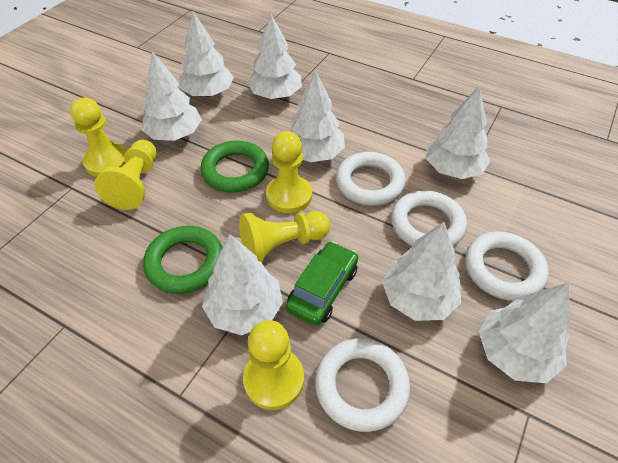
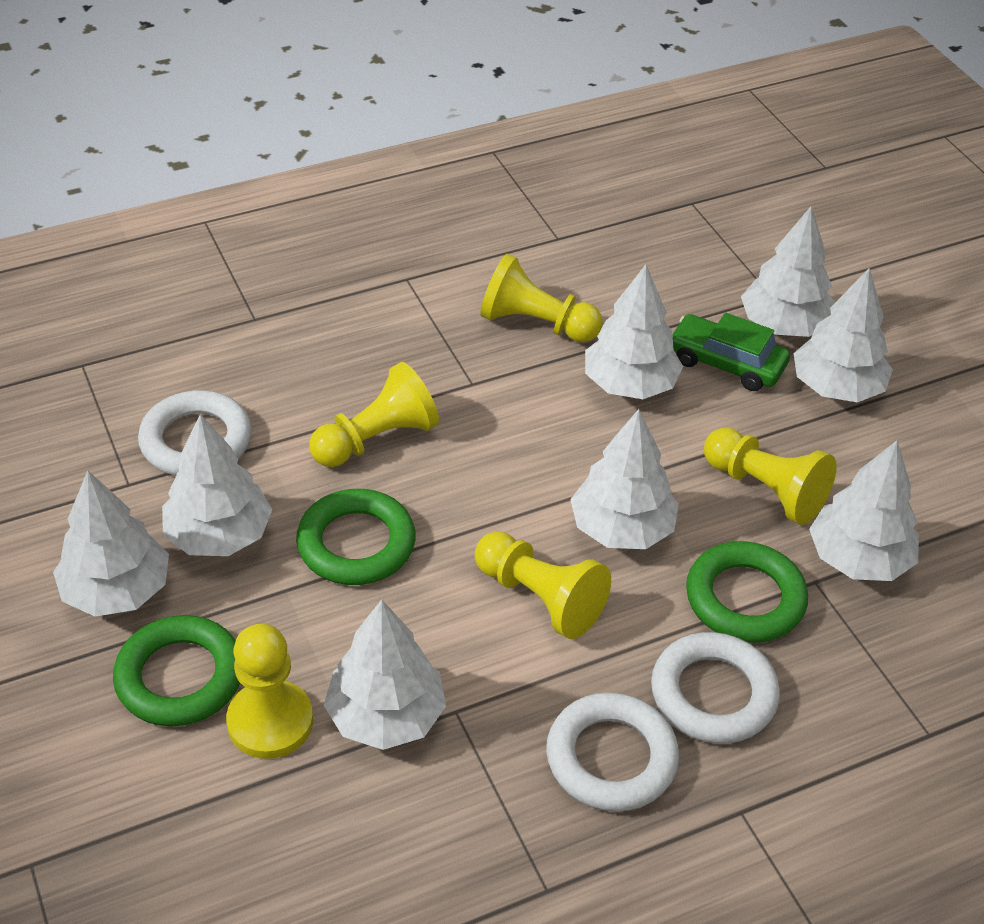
green ring: [143,226,222,294] [201,140,269,192] = 2 -> [113,615,240,726] [296,489,416,585] [686,541,808,642] = 3
white ring: [315,338,410,432] [336,152,406,206] [391,190,467,247] [465,231,549,301] = 4 -> [138,391,252,476] [546,692,679,812] [651,632,780,744] = 3

